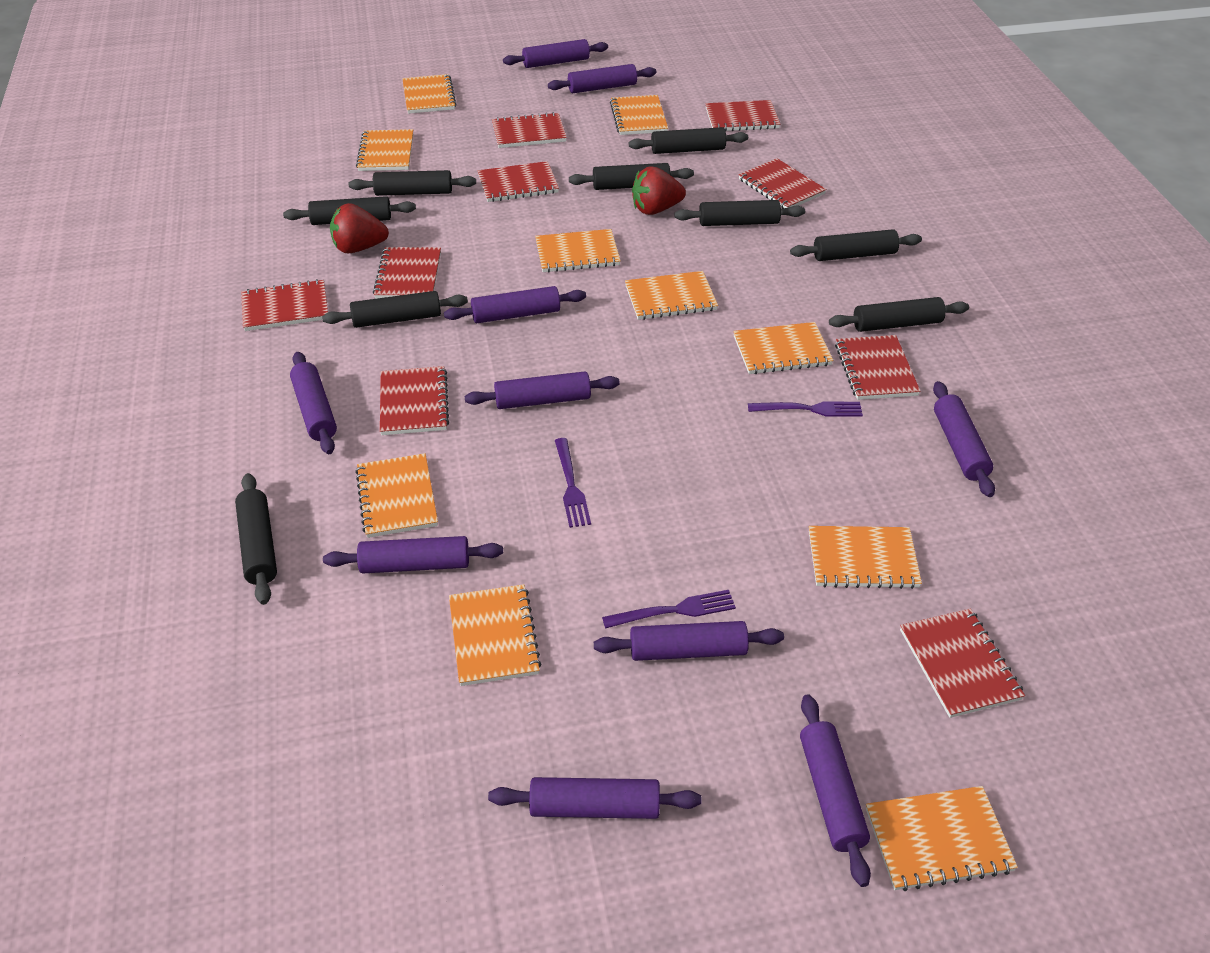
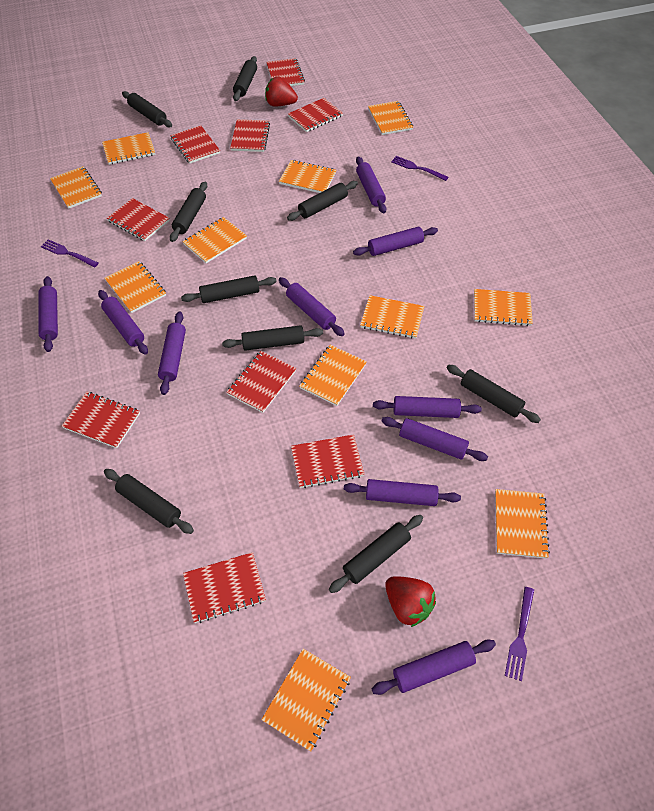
orange notebook: [355,453,438,538] [356,129,413,171] [402,74,456,114] [449,584,541,686] [535,229,621,272] [610,95,668,135] [625,271,718,320] [733,322,833,374] [809,526,922,589] [866,786,1018,891] = 10 -> [50,166,102,209] [102,132,155,165] [105,261,166,313] [182,217,247,263] [261,649,351,751] [279,160,336,193] [299,345,367,406] [360,295,424,339] [368,101,413,135] [474,289,533,326] [495,489,550,559] = 11

